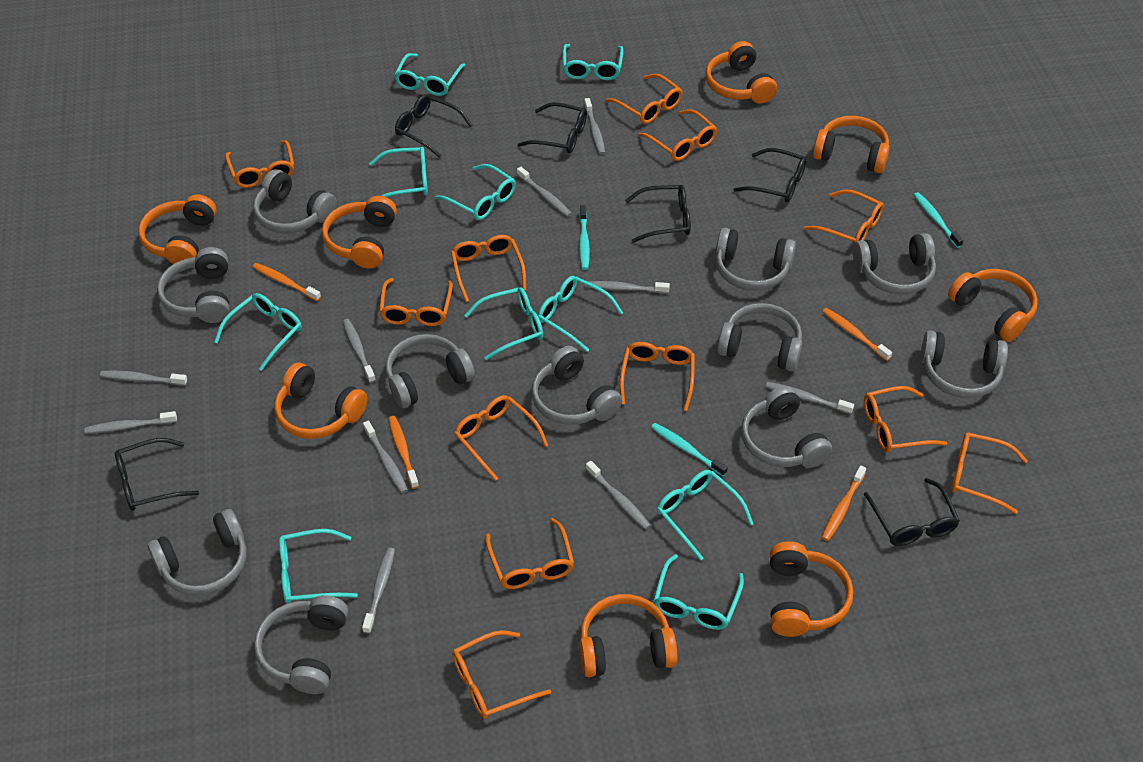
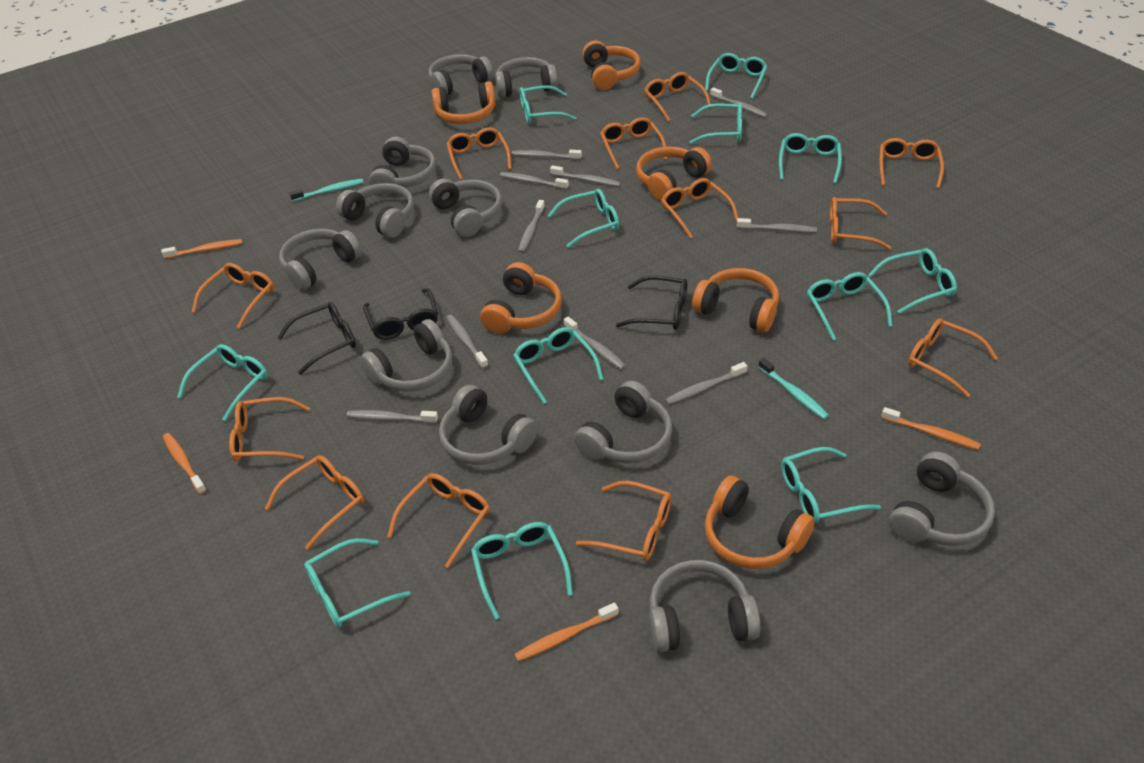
black glasses: [115,438,199,511] [395,94,472,158] [517,102,587,153] [625,185,691,243] [733,148,807,202] [864,478,960,546] = 6 -> [277,302,356,375] [363,289,438,340] [616,276,687,330] = 3
orange headphones: [138,195,217,264] [274,363,368,439] [322,196,397,268] [579,594,678,677] [705,41,777,104] [770,541,853,637] [813,116,890,173] [948,269,1038,342] = 8 -> [432,81,496,124] [480,262,562,334] [582,41,641,90] [636,147,712,201] [692,268,779,332] [705,475,815,569] = 6
turquoise glasses: [214,293,302,371] [279,529,358,604] [369,147,428,197] [394,53,466,96] [435,164,516,220] [464,287,543,360] [538,276,623,352] [563,44,624,80] [653,554,744,630] [657,470,753,561] = 10 -> [177,344,268,421] [304,538,411,628] [471,522,573,620] [513,327,604,404] [520,85,576,124] [548,189,619,248] [690,103,742,144] [705,53,767,99] [779,133,842,184] [781,447,881,524] [807,272,893,340] [868,248,957,314] = 12
turquoise toothbrush: [579,205,590,270] [651,423,728,476] [914,192,963,248] = 3 -> [290,179,364,201] [758,358,829,419] = 2

